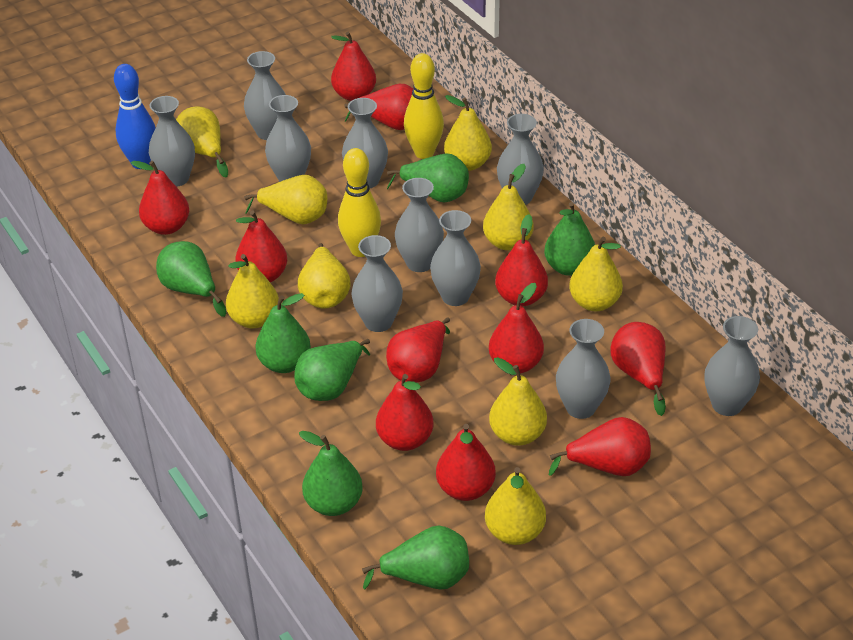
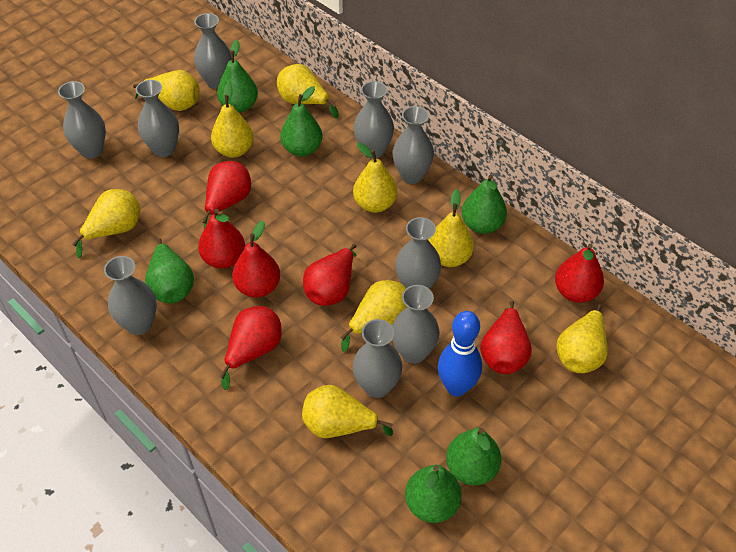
green pear: [156,241,226,317] [255,293,311,373] [294,339,370,401] [299,431,363,516] [362,525,469,590] [387,153,469,203] [544,202,595,276] = 7 -> [145,238,194,303] [217,40,258,113] [280,86,322,157] [405,465,462,523] [446,428,501,486] [461,175,507,234] = 6
grey vase: [149,96,195,187] [244,51,286,140] [265,95,311,182] [342,98,388,188] [351,235,403,332] [395,178,444,272] [430,210,481,306] [497,114,544,205] [556,319,611,419] [705,316,760,416] = 10 -> [58,81,106,159] [104,256,157,335] [136,80,179,157] [194,13,231,89] [352,319,402,398] [354,81,394,158] [392,285,440,364] [393,106,434,184] [395,217,441,289] = 9
red pear: [131,161,189,235] [235,210,287,282] [331,32,376,101] [344,84,413,130] [376,374,433,451] [386,318,450,383] [436,424,496,501] [489,283,544,373] [495,214,548,306] [549,417,651,476] [611,322,666,416] = 11 -> [198,209,245,268] [202,161,251,228] [219,306,282,390] [232,221,280,298] [303,244,357,306] [480,301,532,374] [555,244,604,303] = 7
yellow bowling pin: [338,148,381,257] [404,53,444,159] = 2 -> none = 0

